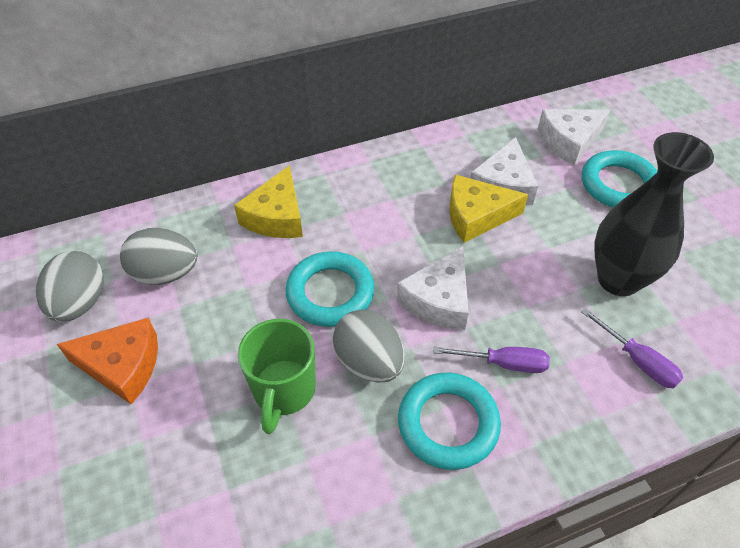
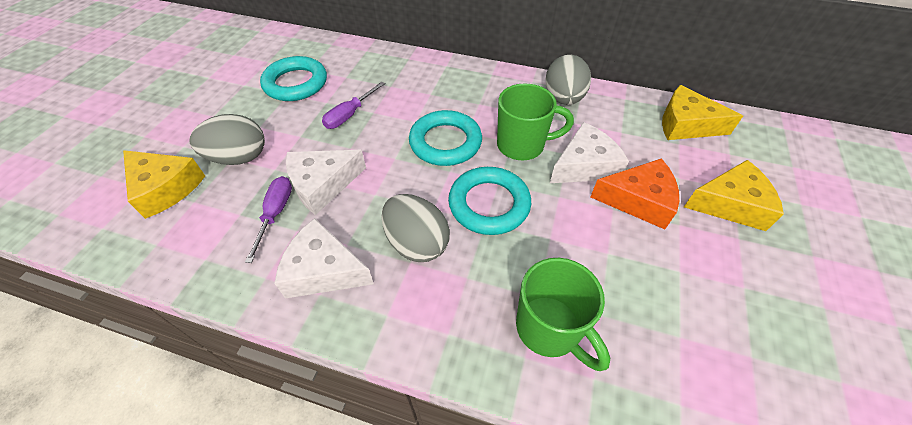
black vase: [594,132,714,296] = 1 -> none = 0
green mug: [238,319,316,434] = 1 -> [497,84,574,160] [516,258,610,371] = 2
yellow cheese: [234,165,303,238] [449,175,528,243] = 2 -> [123,150,205,219] [662,85,743,140] [684,160,784,231] = 3

